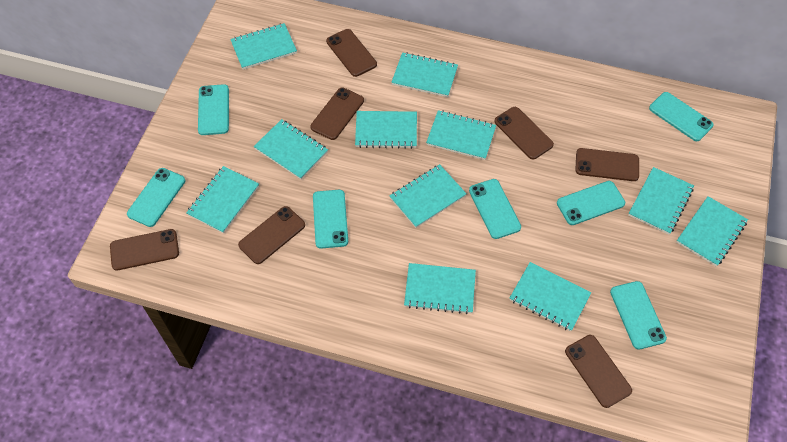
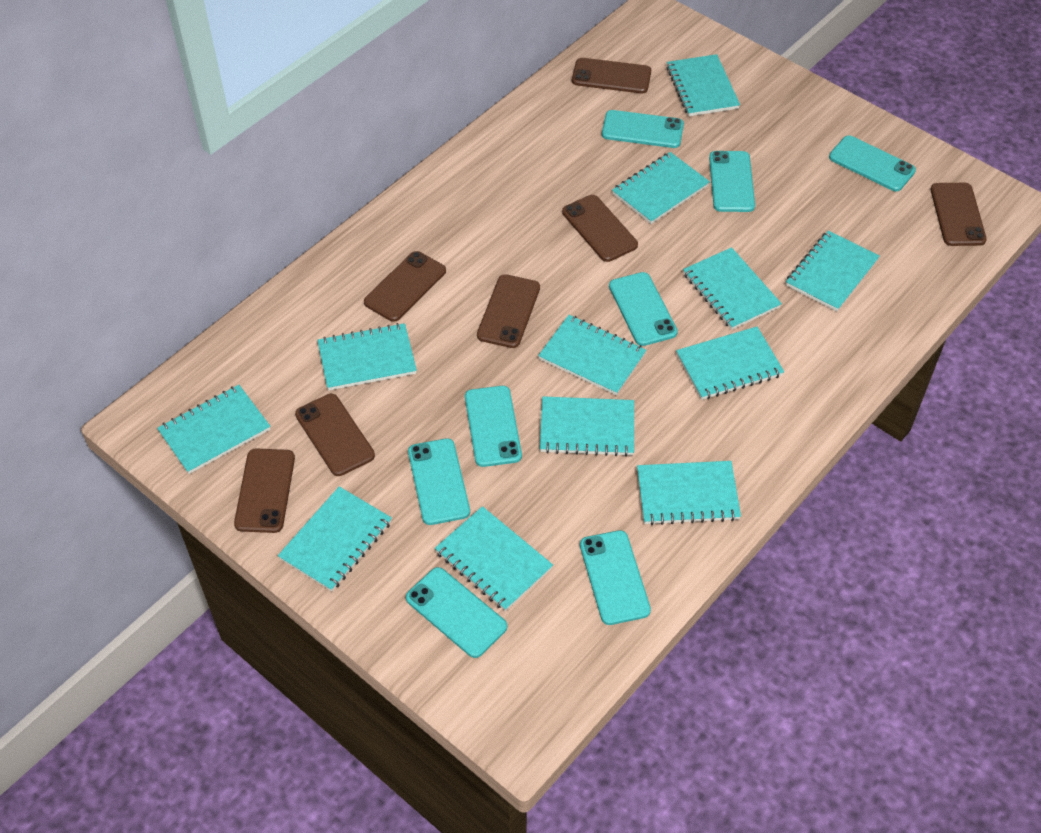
turquoise notebook: [186,166,259,233] [230,23,297,69] [254,119,328,179] [355,111,417,149] [390,164,467,228] [391,52,458,97] [404,263,476,314] [426,110,496,160] [510,262,591,331] [629,167,694,235] [677,196,748,266] = 11 -> [157,385,270,474] [278,486,392,591] [317,323,417,390] [435,506,553,611] [538,315,646,395] [540,396,634,457] [612,152,710,224] [637,461,741,525] [666,54,740,116] [676,327,784,400] [683,247,782,330] [786,230,880,311] = 12
turquoise phone: [127,168,185,227] [198,84,229,135] [313,190,348,249] [469,179,521,239] [557,181,625,225] [610,281,667,350] [649,92,714,141] = 7 -> [406,567,507,658] [408,438,470,525] [465,386,522,467] [580,530,651,625] [602,110,684,148] [609,272,678,346] [709,151,755,212] [829,135,916,191] = 8

